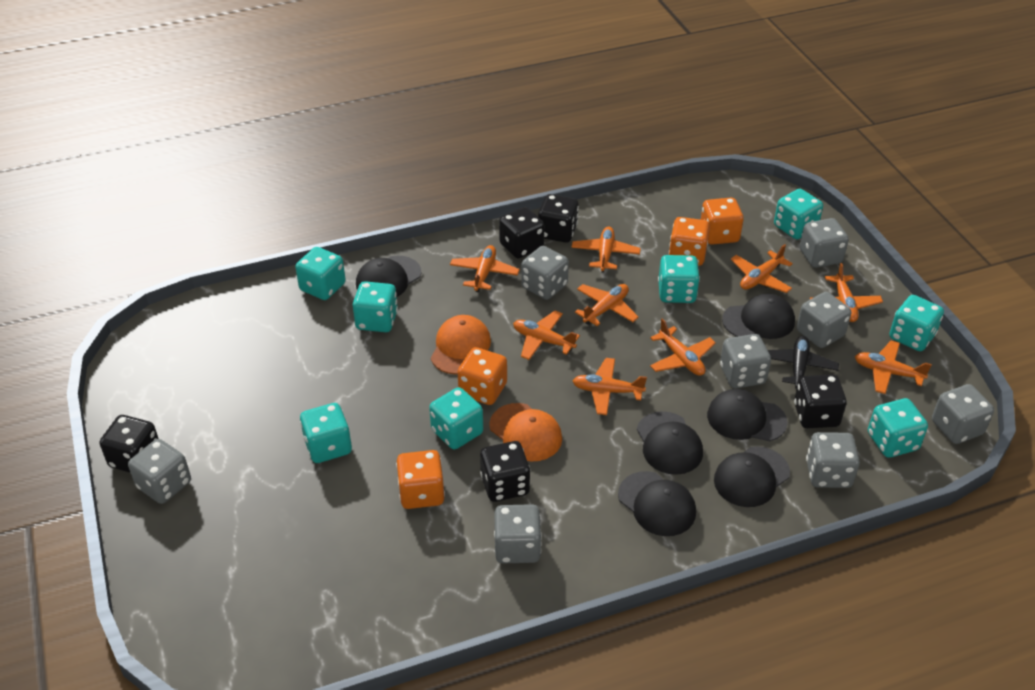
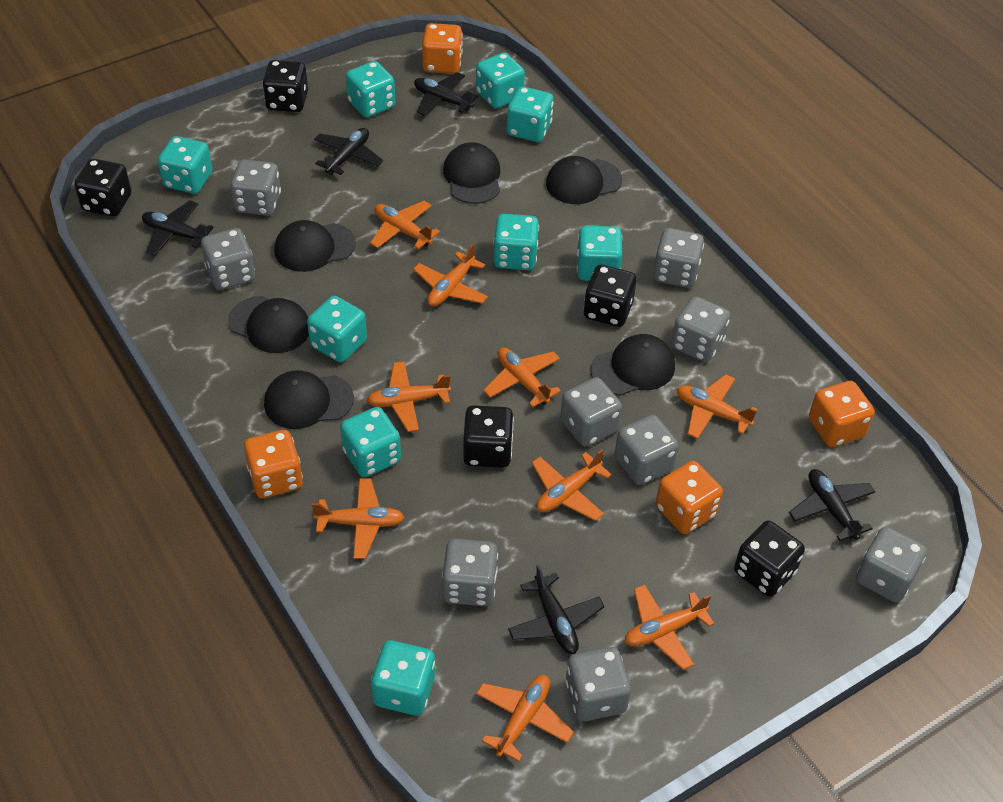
black plane: [768,336,839,389] = 1 -> [142,201,214,256] [314,128,383,175] [414,72,478,116] [508,564,605,654] [789,469,875,541] = 5
grey dice: [128,439,191,504] [494,504,542,563] [521,246,569,300] [720,334,771,388] [797,292,851,348] [800,218,849,268] [806,432,860,488] [932,384,994,444] = 8 -> [201,228,255,290] [230,160,281,216] [442,539,498,606] [560,377,622,447] [566,647,631,721] [615,415,679,485] [653,228,704,288] [671,296,730,362] [856,527,927,602] = 9
orange cap: [431,315,491,374] [489,403,562,461] = 2 -> none = 0
turquoise dice: [295,247,346,300] [300,403,352,463] [353,281,398,332] [429,387,483,449] [658,255,700,303] [774,189,823,239] [868,398,928,458] [889,295,944,351] = 8 -> [158,136,212,194] [307,296,367,362] [340,407,401,477] [346,61,395,118] [371,640,435,716] [476,52,525,109] [493,214,539,270] [507,86,553,142] [577,226,622,281] = 9

